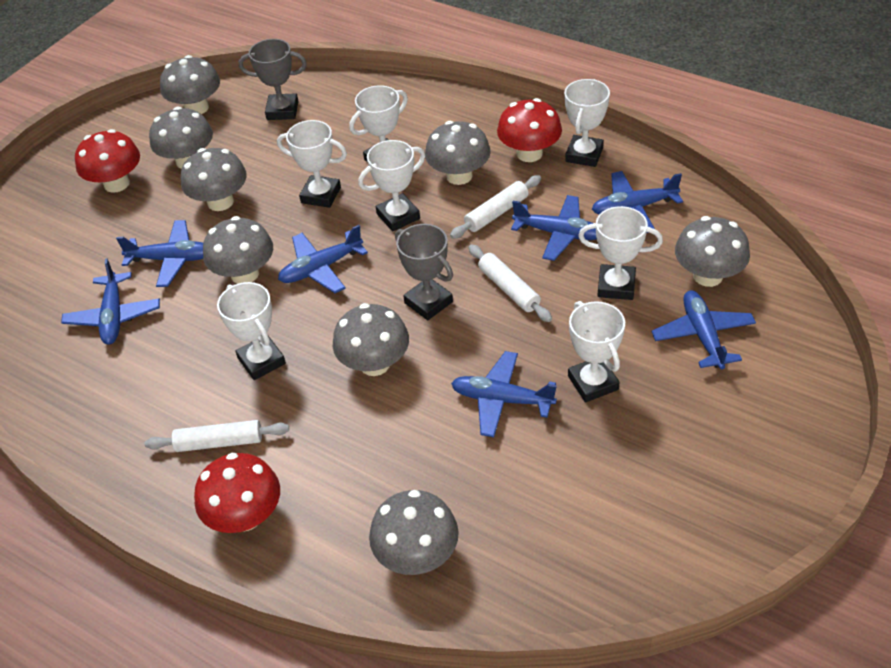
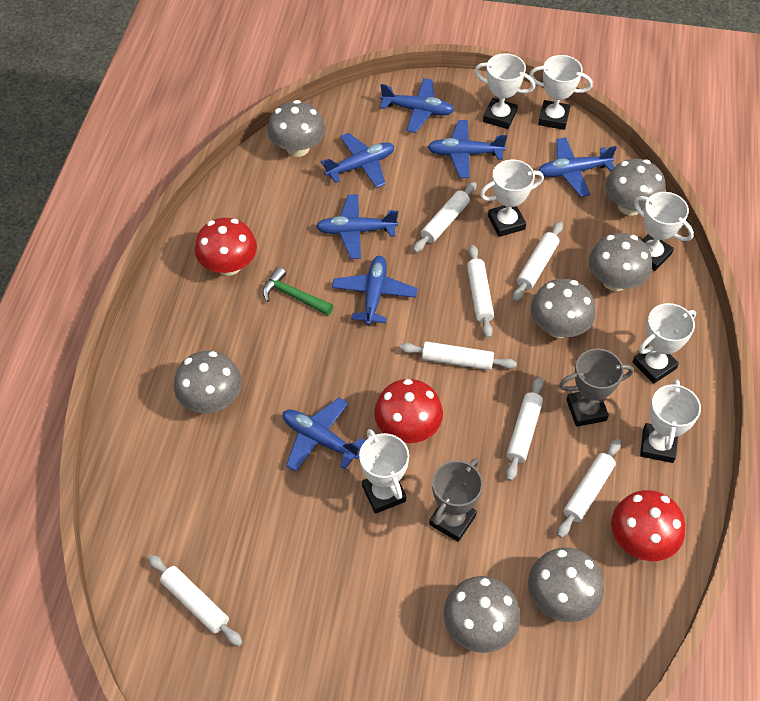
green hammer: none = 0 -> [262,267,333,316] = 1
grey mushroom: [149,107,213,169] [160,55,220,114] [181,148,247,211] [203,216,273,284] [333,303,409,376] [369,490,459,575] [425,121,491,185] [675,216,750,287] = 8 -> [174,351,242,413] [268,100,325,157] [443,576,520,653] [528,547,604,622] [531,279,596,338] [589,233,652,291] [605,159,666,216] = 7
white rolling pin: [144,420,289,452] [450,175,541,239] [469,244,552,322] = 3 -> [148,554,243,646] [400,341,517,370] [413,182,477,253] [467,245,494,338] [506,376,543,481] [513,222,563,302] [557,439,621,538] = 7

